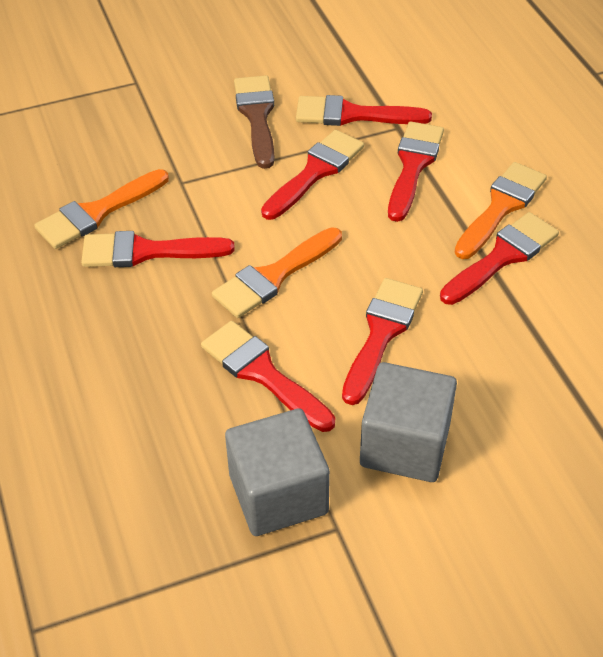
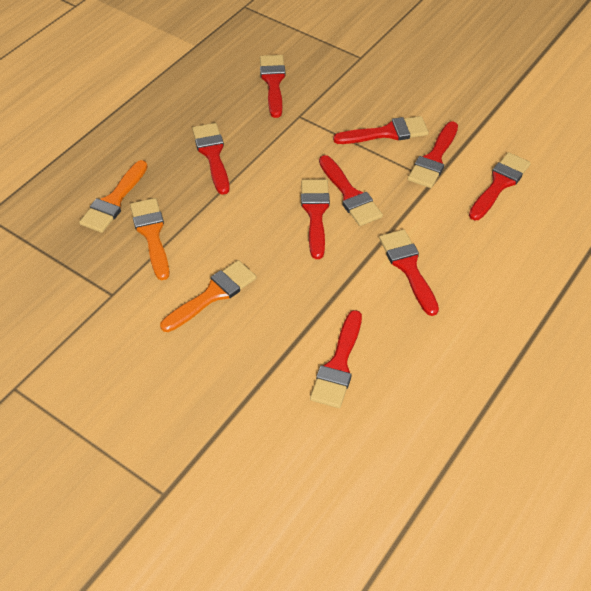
brown brush: [234,76,275,169] = 1 -> none = 0
grey cube: [225,408,330,536] [360,362,457,482] = 2 -> none = 0
red brush: [81,231,235,267] [201,321,335,432] [261,130,364,220] [296,95,432,126] [342,278,423,405] [388,121,444,222] [440,212,559,305] = 7 -> [192,123,229,195] [260,55,285,118] [301,179,330,259] [310,310,362,408] [319,155,383,226] [333,116,429,144] [379,229,439,316] [408,121,458,188] [469,152,531,220] = 9

